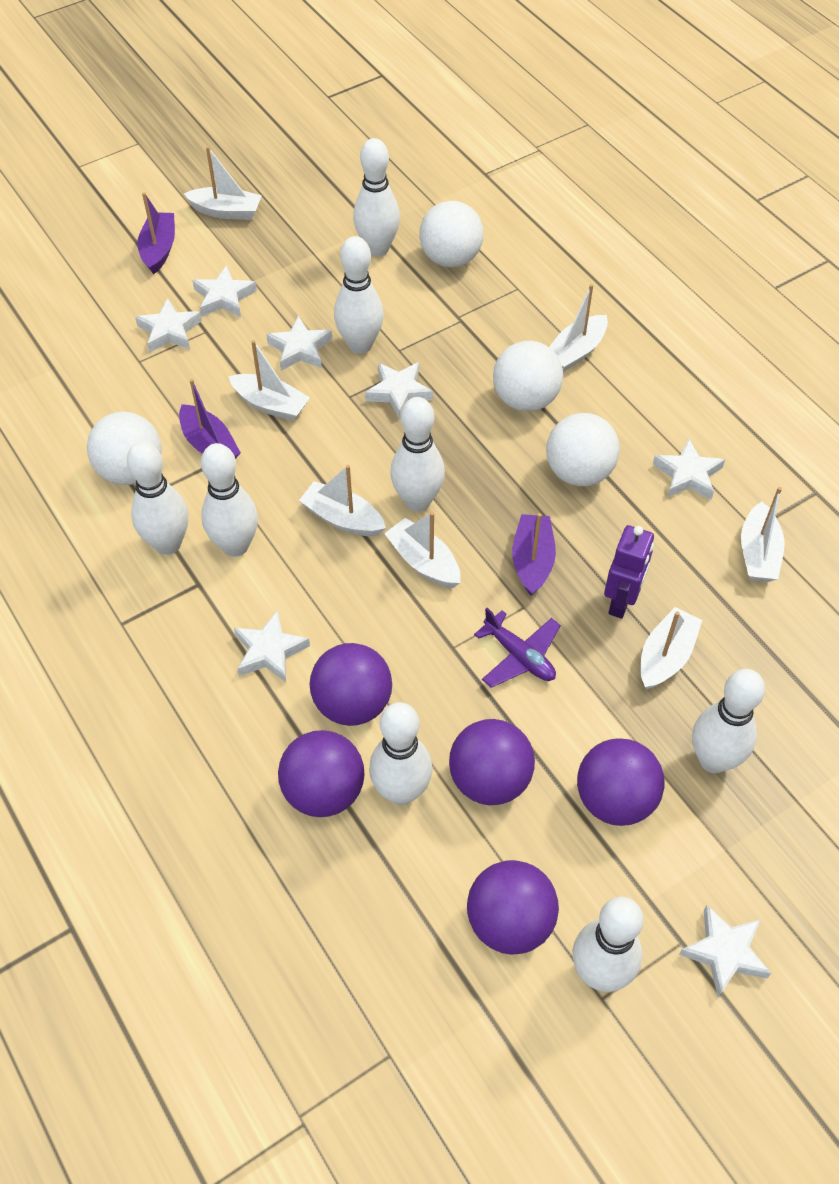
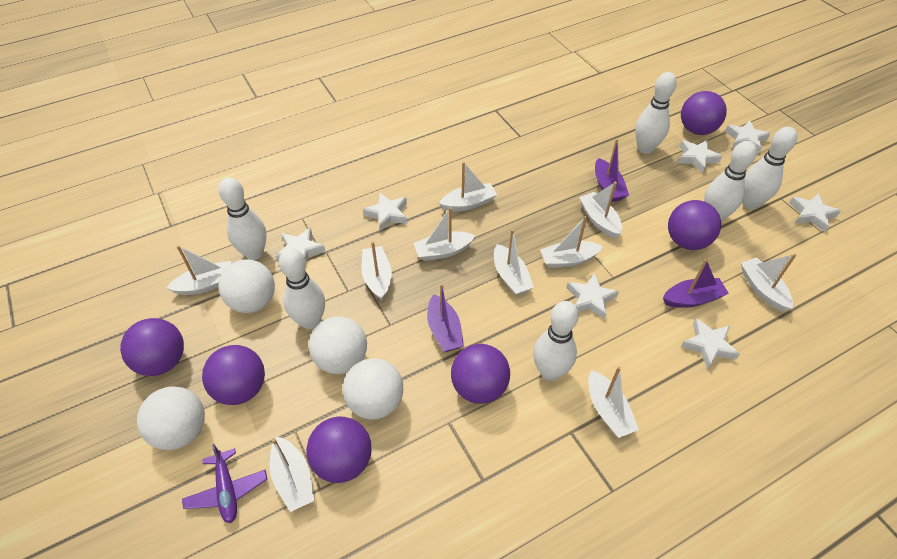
purple ball: [278,730,365,817] [310,643,392,726] [449,719,535,805] [467,860,559,955] [577,738,665,826] = 5 -> [120,318,184,376] [202,345,265,405] [306,417,372,483] [451,344,510,404] [668,200,721,250] [681,91,727,135] = 6
purple robot: [604,525,654,619] = 1 -> none = 0
white boat: [184,146,262,220] [228,340,310,421] [299,465,386,536] [384,512,461,588] [549,284,608,372] [640,607,702,690] [741,487,785,582] = 7 -> [166,245,231,295] [270,437,314,512] [361,241,392,300] [413,207,475,261] [439,162,497,212] [494,229,534,295] [540,216,603,268] [579,182,622,238] [588,366,639,438] [741,253,797,312] = 10
white bowling pin: [127,441,188,555] [201,443,258,557] [334,236,384,354] [353,138,400,256] [369,702,433,805] [390,397,445,511] [573,897,643,992] [692,669,765,773] = 8 -> [219,177,266,260] [279,248,325,329] [533,301,579,381] [635,72,677,154] [704,141,757,221] [742,127,797,209] = 6

